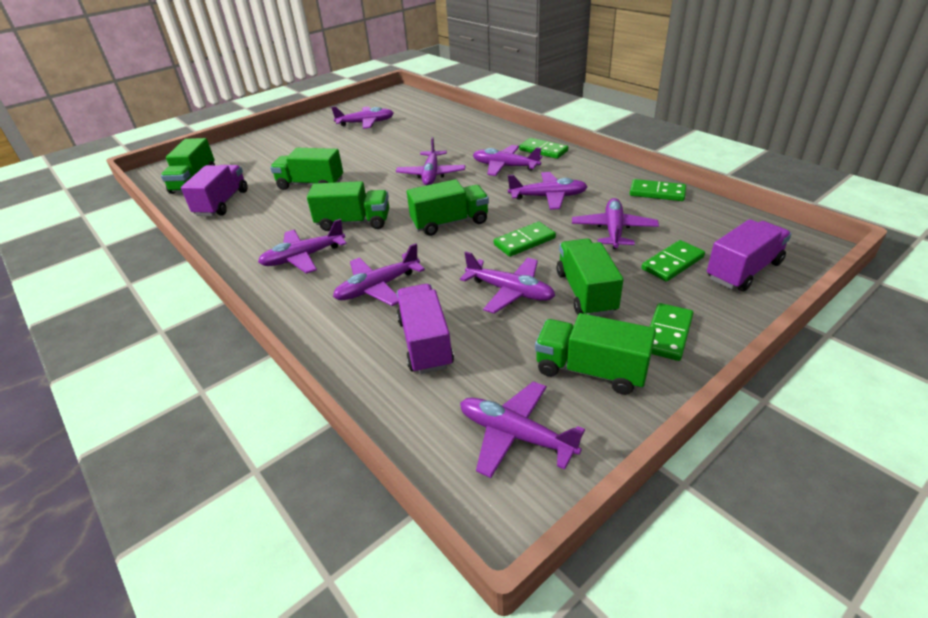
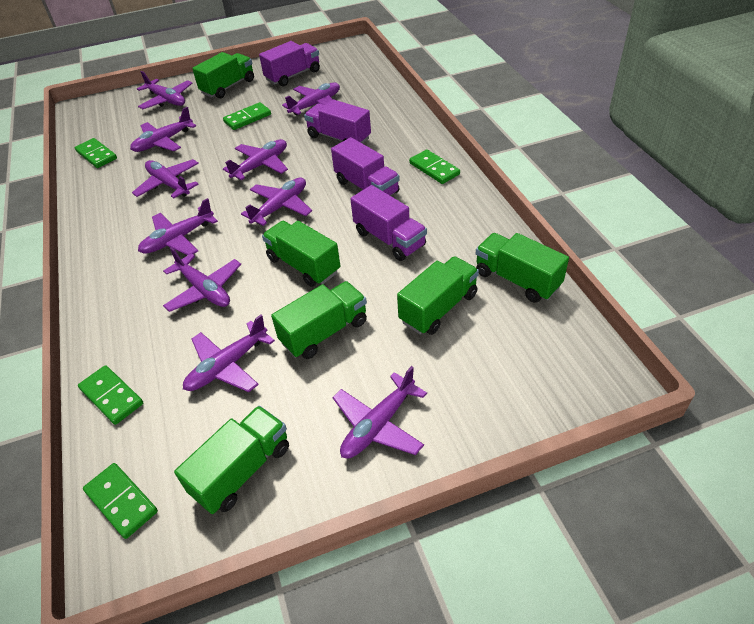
purple plane: [258,219,347,274] [331,106,394,129] [333,243,425,306] [396,137,465,186] [460,251,555,314] [460,381,585,478] [473,145,542,176] [508,172,588,210] [572,198,659,249] = 9 -> [130,107,196,152] [132,159,199,198] [137,71,192,109] [138,198,218,255] [163,247,241,312] [183,315,275,392] [223,139,288,180] [241,177,312,226] [282,82,340,116] [332,366,427,459] = 10
purple truck: [181,165,248,216] [397,284,454,374] [707,219,792,291] = 3 -> [259,41,320,86] [304,99,371,144] [331,137,400,196] [350,185,427,261] = 4

